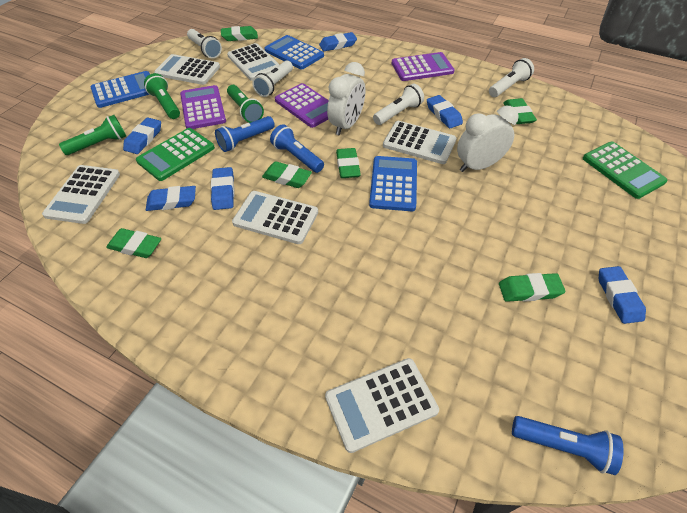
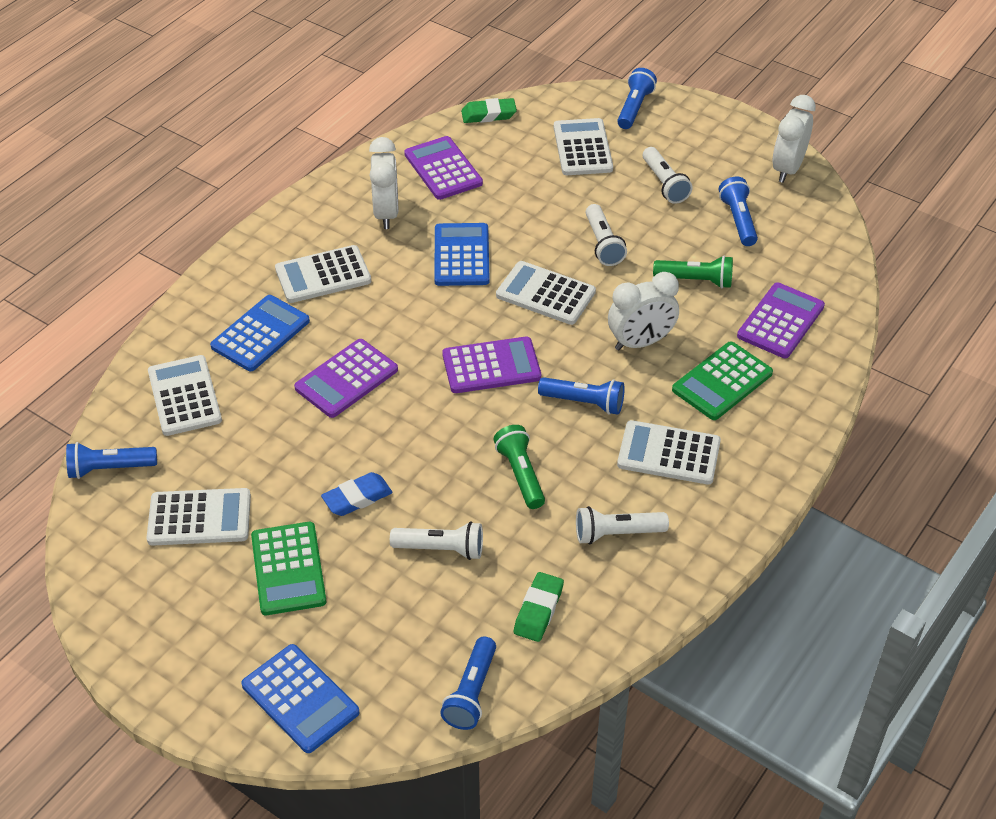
blue eraser: [123,118,161,154] [146,186,196,211] [211,167,234,210] [319,32,357,51] [427,95,463,128] [599,266,646,324] = 6 -> [321,472,393,516] = 1
blue flashlight: [215,116,275,152] [270,124,324,173] [512,416,624,475] = 3 -> [66,442,157,479] [440,636,496,730] [538,377,625,415] [617,68,657,129] [719,177,758,246] = 5
green eraser: [106,228,161,258] [221,26,258,41] [262,161,312,188] [336,148,361,178] [499,273,565,302] [503,98,537,124] = 6 -> [461,98,517,123] [514,572,564,642] = 2
green flashlight: [59,115,126,155] [144,73,180,119] [227,85,264,123] = 3 -> [494,425,545,509] [653,256,733,288] = 2
purple calculator: [180,85,226,129] [275,83,329,128] [392,52,455,81] = 3 -> [294,339,398,418] [404,136,483,200] [442,337,541,393] [737,282,825,358] = 4
white clock: [327,62,366,135] [457,106,519,172] = 2 -> [369,137,398,229] [608,272,679,350] [773,95,816,183] = 3

